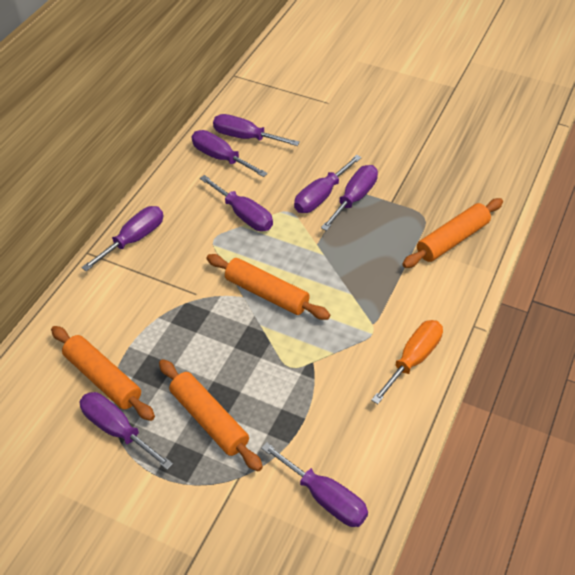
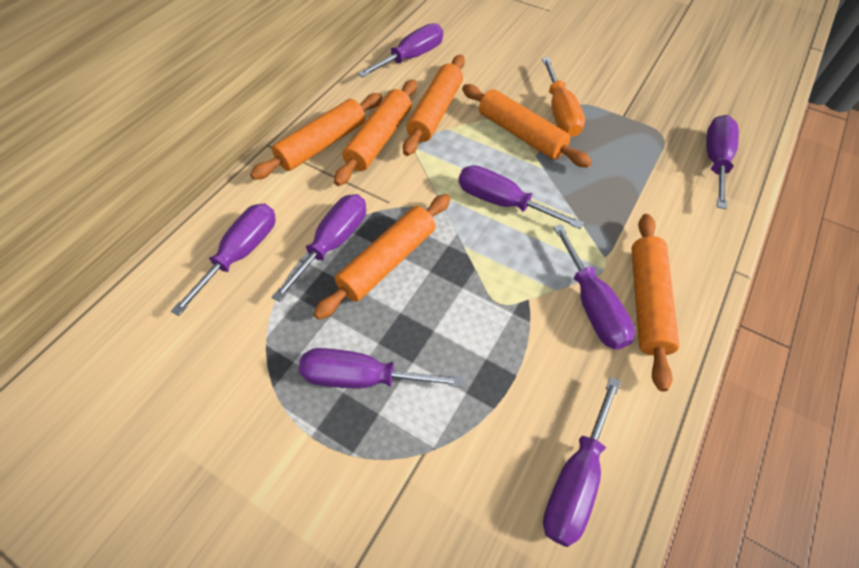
orange rolling pin: [51,326,155,421] [159,359,263,471] [206,254,330,320] [402,198,503,268] = 4 -> [250,93,382,180] [313,194,451,320] [334,80,417,186] [403,55,465,156] [462,84,592,168] [631,214,679,391] = 6

